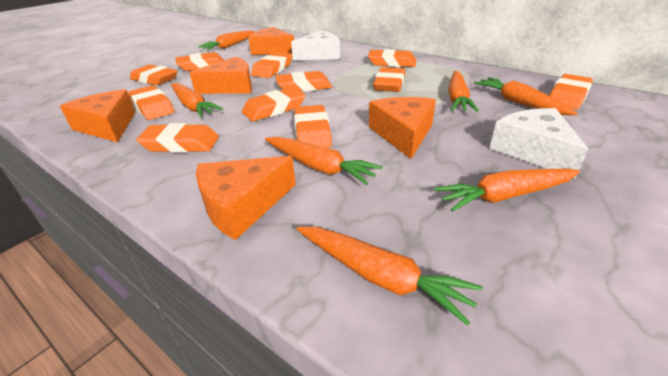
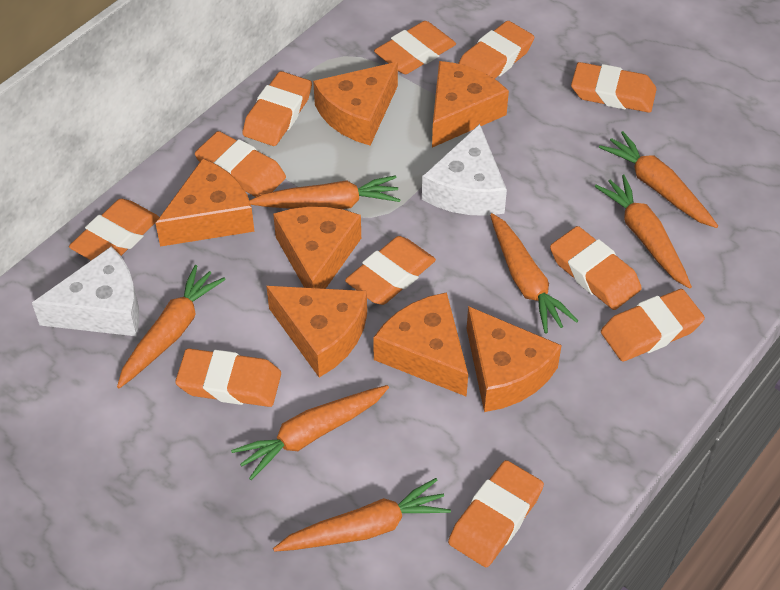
orange cheese: [60,89,135,142] [189,57,252,94] [196,156,296,240] [248,27,294,55] [369,97,436,159] = 5 -> [155,158,255,247] [266,286,367,377] [273,207,361,289] [313,62,398,146] [373,292,468,397] [432,61,509,148] [467,306,562,412] = 7

